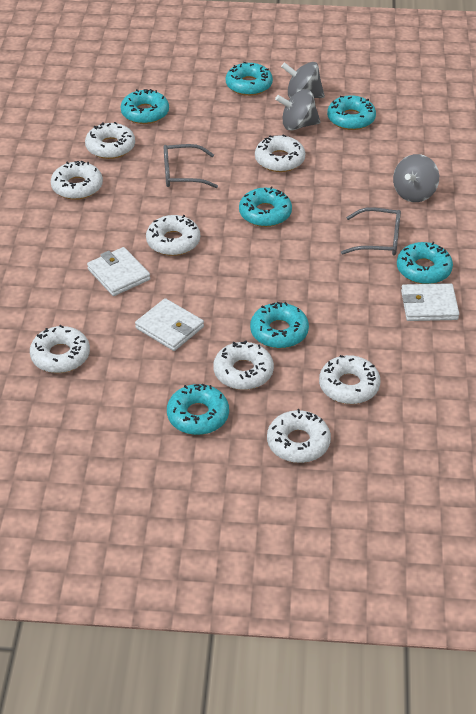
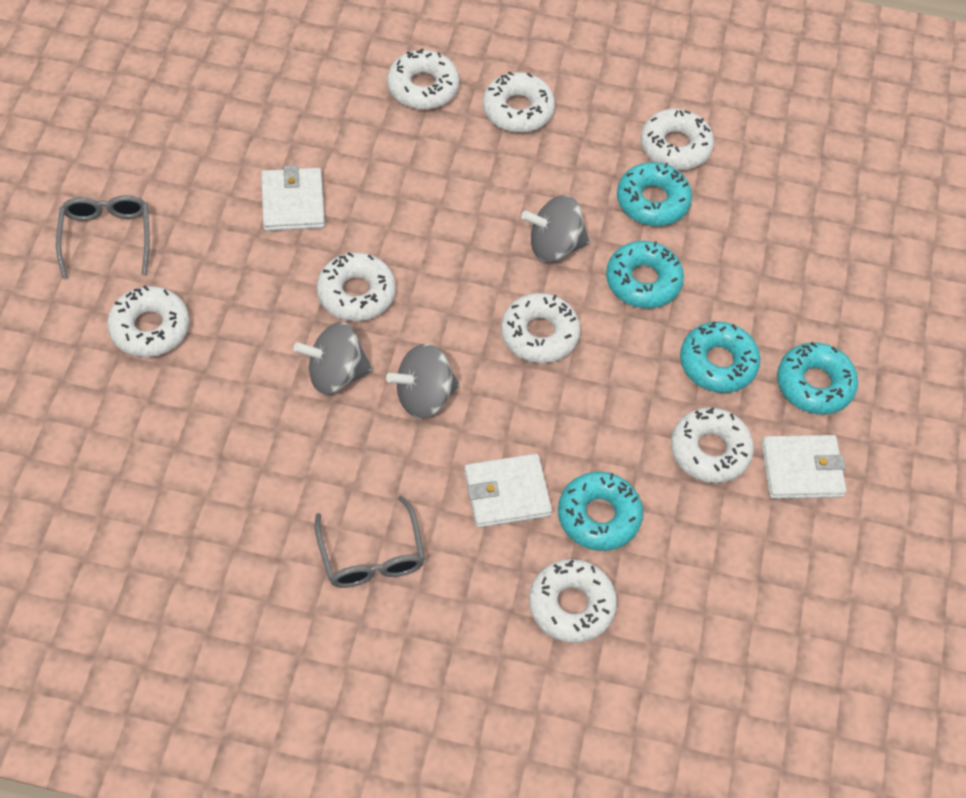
turquoise donut: [121,89,169,124] [167,384,229,435] [226,62,273,96] [239,186,292,227] [250,302,309,348] [327,95,376,130] [397,242,453,284] = 7 -> [558,472,643,551] [606,241,684,308] [617,162,692,226] [680,321,760,393] [777,342,858,414] = 5

